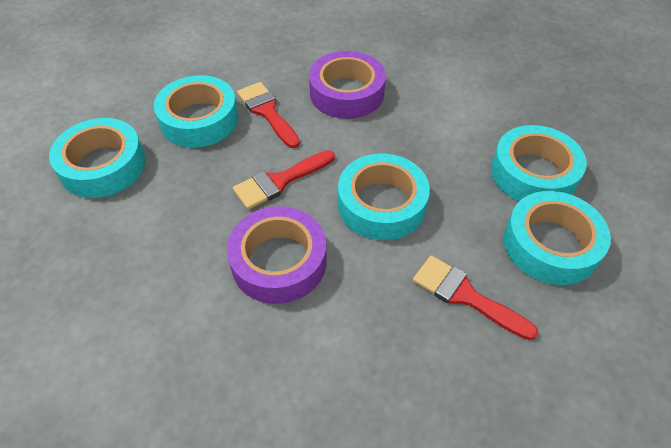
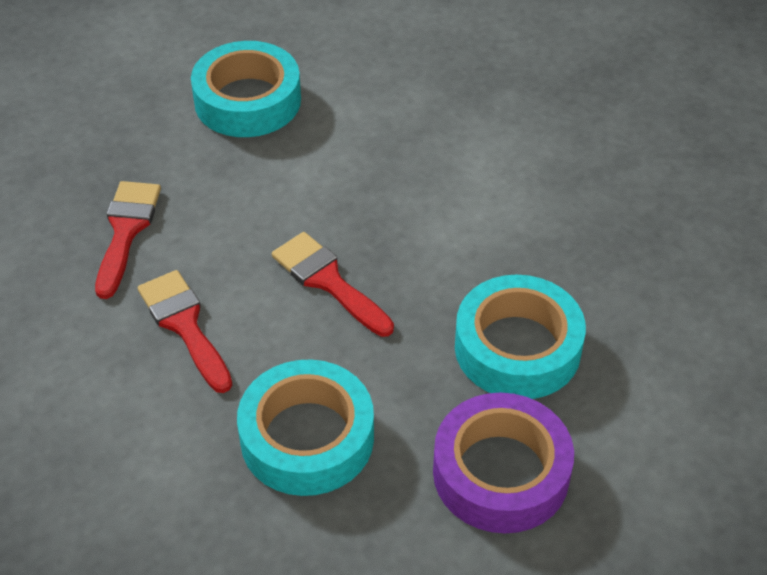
purple tape: [227,206,326,304] [309,51,386,119] = 2 -> [433,393,574,533] = 1
turquoise tape: [49,118,146,198] [154,75,238,148] [338,153,430,240] [491,125,587,201] [504,191,611,285] = 5 -> [191,41,301,137] [237,359,374,496] [455,275,586,399] = 3

